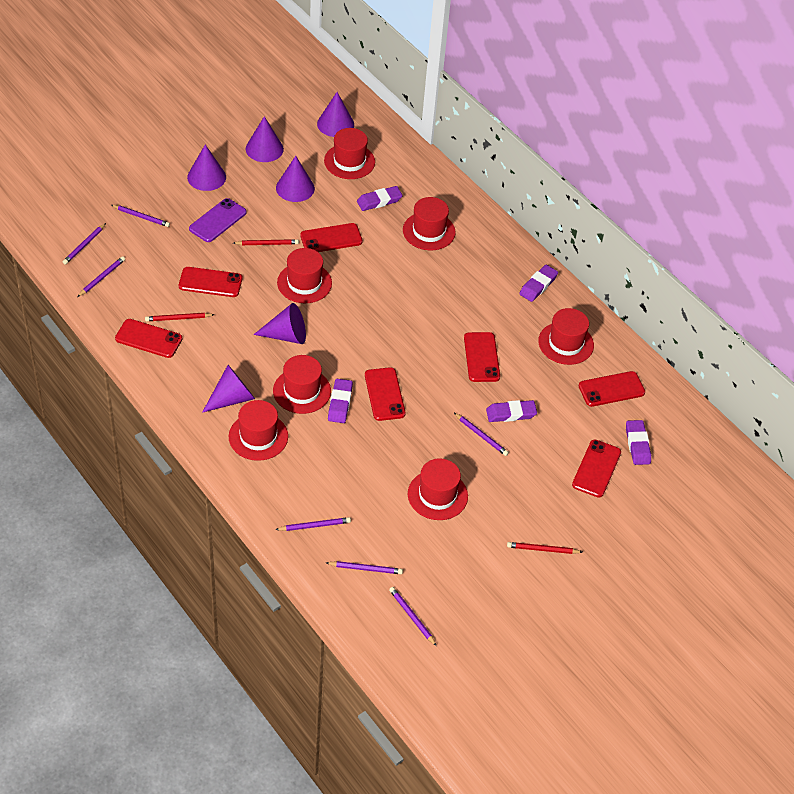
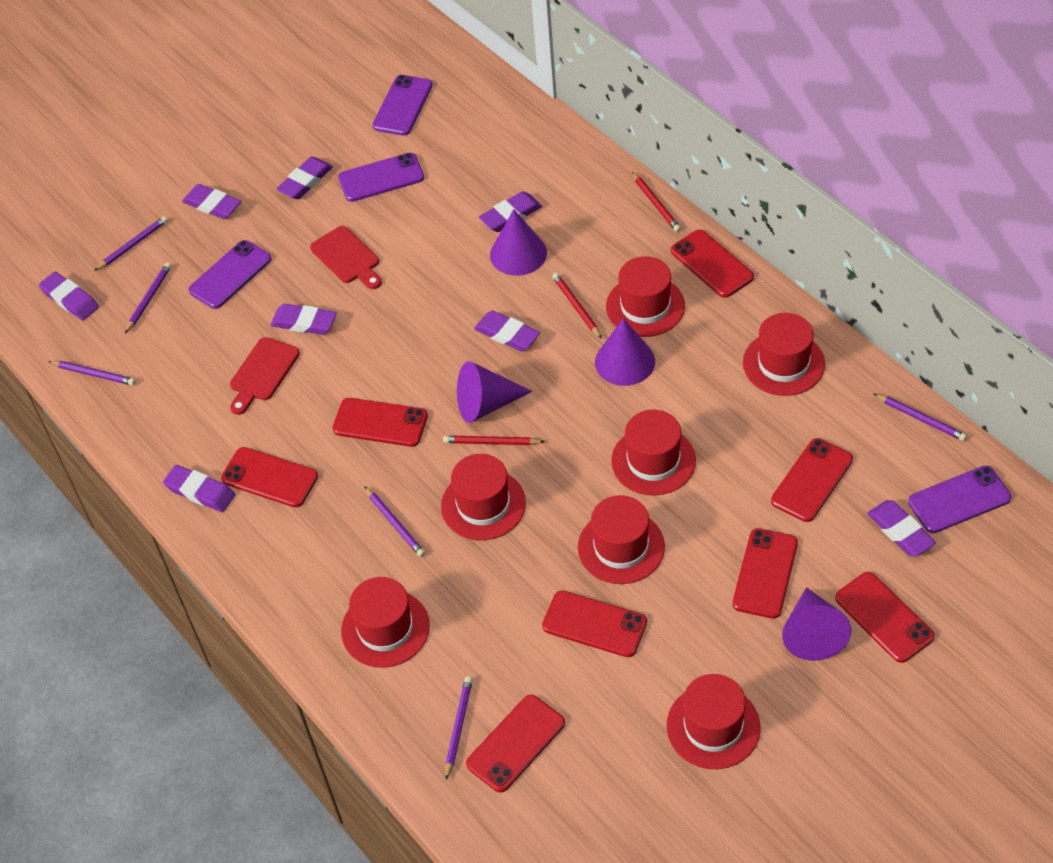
purple cone: [187,144,226,191] [202,365,255,413] [246,116,284,162] [254,303,306,344] [276,156,315,202] [317,92,354,137] = 6 -> [457,361,532,423] [490,209,547,276] [595,318,655,386] [782,587,851,661] = 4
purple eraser: [328,379,353,423] [357,186,403,211] [486,400,537,422] [519,265,558,302] [626,420,651,465] = 5 -> [39,272,99,320] [163,465,235,512] [182,184,241,219] [271,304,337,335] [277,157,333,199] [474,311,540,351] [479,191,542,232] [867,500,936,556] = 8
purple pencil: [63,223,106,265] [77,256,125,297] [111,205,170,227] [275,517,351,531] [327,561,403,574] [389,587,436,646] [454,413,509,456] = 7 -> [48,361,136,385] [94,216,168,271] [125,263,171,333] [364,486,425,557] [445,676,473,780] [873,393,967,441] = 6
purple phone: [189,198,247,242] = 1 -> [188,240,271,309] [338,153,424,202] [373,75,432,136] [908,466,1011,533] = 4
red cutting board: none = 0 -> [230,337,300,415] [310,226,382,289] = 2
red phone: [115,319,182,358] [179,267,242,297] [300,223,363,252] [365,367,406,421] [464,332,500,382] [572,440,621,498] [579,371,645,407] = 7 -> [221,447,318,507] [332,398,428,447] [466,695,565,792] [542,590,647,657] [671,230,754,298] [732,528,798,619] [771,438,853,522] [835,572,935,663] = 8

